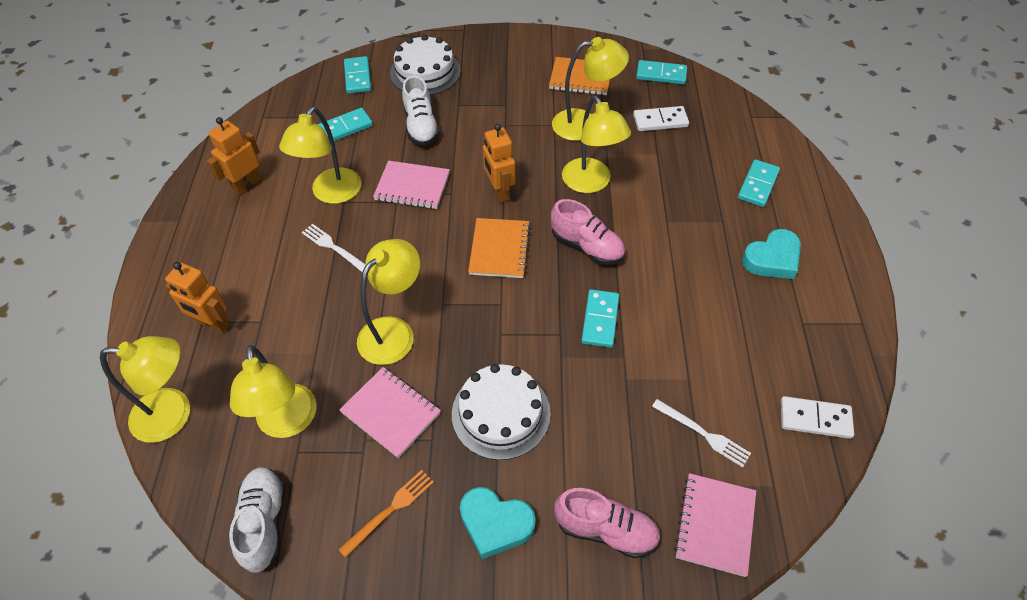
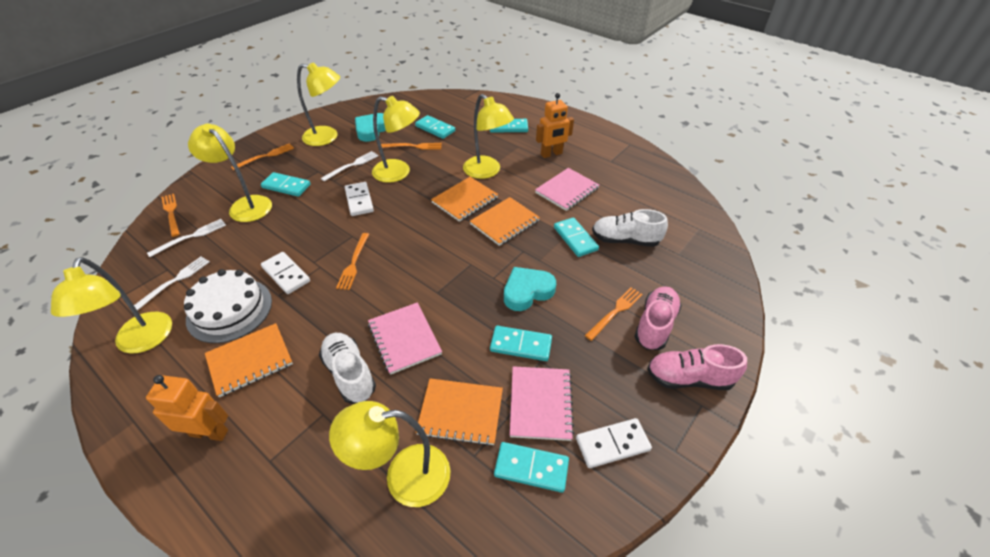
orange fork: [338,470,434,558] = 1 -> [161,194,180,237] [231,143,294,170] [336,233,369,290] [381,143,442,150] [585,287,643,341] = 5
orange notebook: [468,218,531,278] [549,57,610,95] = 2 -> [205,323,293,397] [415,378,503,446] [431,177,498,222] [470,197,540,246] = 4
orange robot: [165,262,230,334] [207,117,261,195] [483,124,516,202] = 3 -> [146,375,228,441] [536,93,574,158] = 2
turquoise domino: [317,108,373,141] [344,56,371,94] [581,289,619,348] [636,60,687,84] [738,159,780,207] = 5 -> [261,172,311,197] [415,115,455,139] [490,119,528,132] [490,326,552,361] [494,442,569,493] [554,217,599,257] = 6
white cake: [390,35,461,95] [452,364,551,460] = 2 -> [184,269,272,343] = 1
white domino: [633,106,689,131] [781,396,854,439] = 2 -> [261,252,310,294] [345,182,374,216] [576,418,652,468] = 3
white fork: [302,224,365,273] [652,399,751,468] = 2 -> [134,256,210,311] [147,219,226,257] [321,151,379,181] = 3

